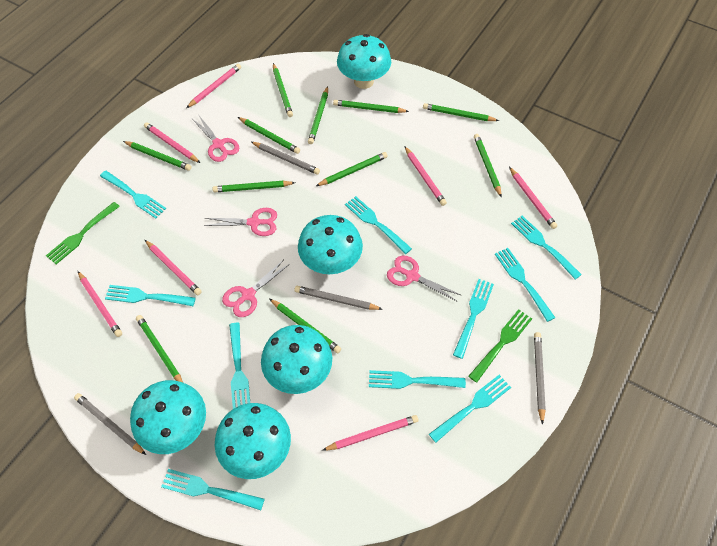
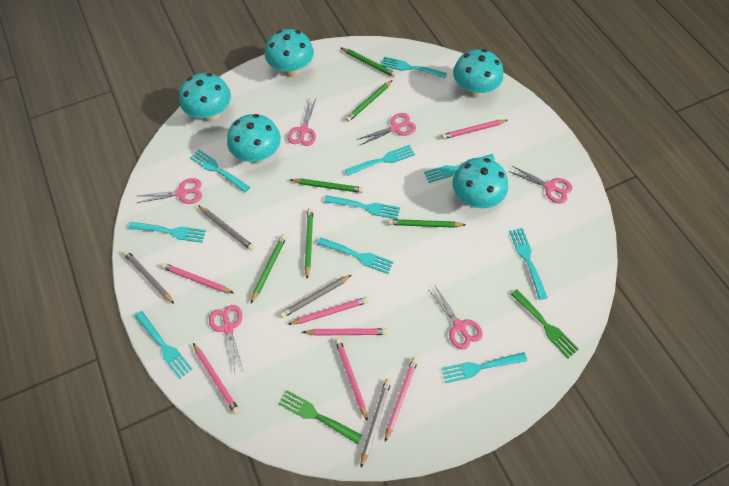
green pencil: [123,141,192,171] [136,315,183,382] [212,181,295,192] [238,117,300,154] [270,299,341,353] [273,63,293,117] [308,86,328,144] [316,152,388,186] [333,100,409,113] [423,103,499,121] [474,134,502,198] = 11 -> [251,234,287,303] [290,179,363,193] [305,208,313,278] [340,47,396,77] [345,80,392,122] [389,219,465,228] = 6
pink scissors: [193,116,239,162] [204,208,277,236] [222,260,290,317] [387,255,461,302] = 4 -> [137,178,202,204] [209,305,244,373] [287,99,316,146] [357,113,416,145] [429,286,483,350] [508,166,572,203] = 6

